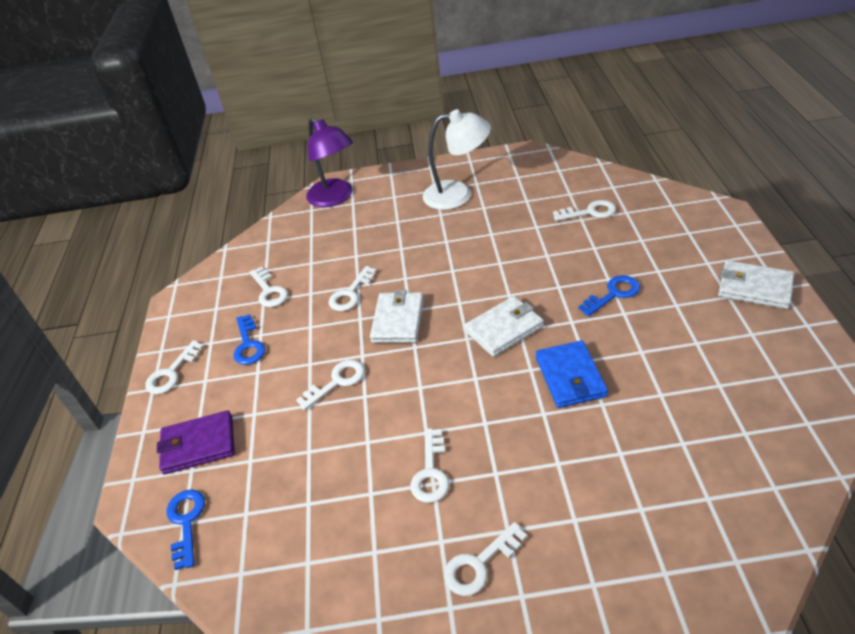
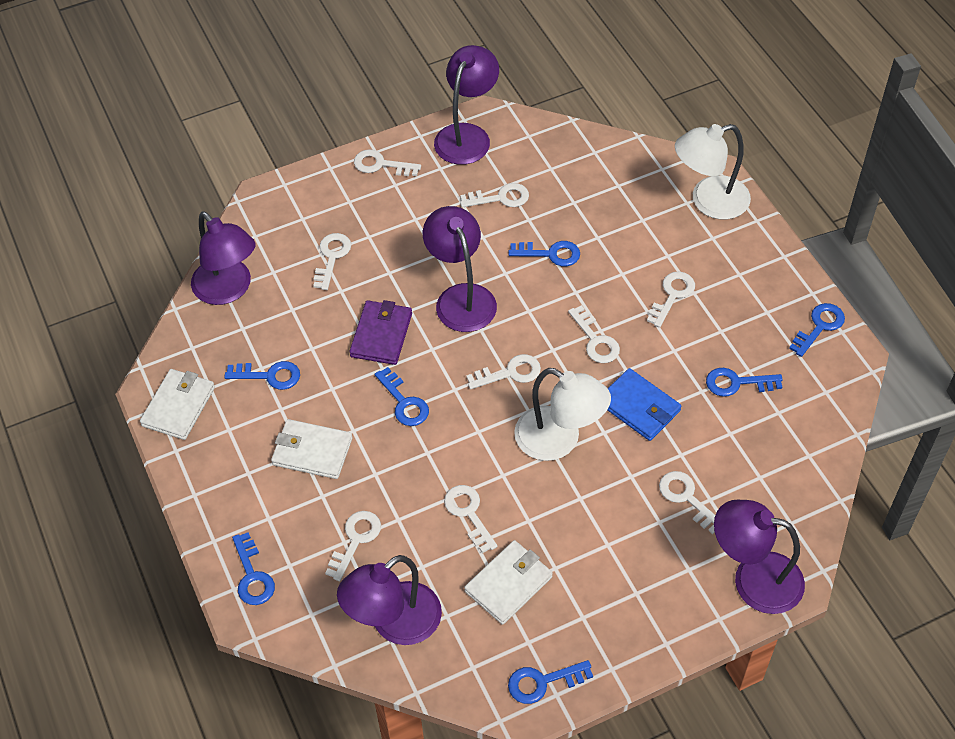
blue key: [167,489,205,570] [233,314,265,365] [578,275,640,316] = 3 -> [224,361,300,390] [232,532,275,605] [375,367,429,426] [508,241,580,266] [508,660,593,704] [706,368,783,397] [789,303,845,357] = 7
purple lamp: [306,117,353,207] = 1 -> [191,211,256,305] [337,555,442,645] [423,206,497,332] [434,45,499,165] [714,500,805,614] = 5
white key: [145,340,204,394] [250,267,288,307] [296,360,365,411] [329,266,377,311] [410,428,449,503] [444,522,527,596] [553,200,616,221] = 7 -> [313,233,351,290] [325,511,381,581] [354,149,421,176] [444,485,498,553] [460,183,529,208] [466,354,541,389] [568,305,620,363] [647,272,695,328] [659,471,715,534] = 9
white lamp: [423,109,491,210] = 1 -> [514,368,611,461] [675,124,751,220] = 2

